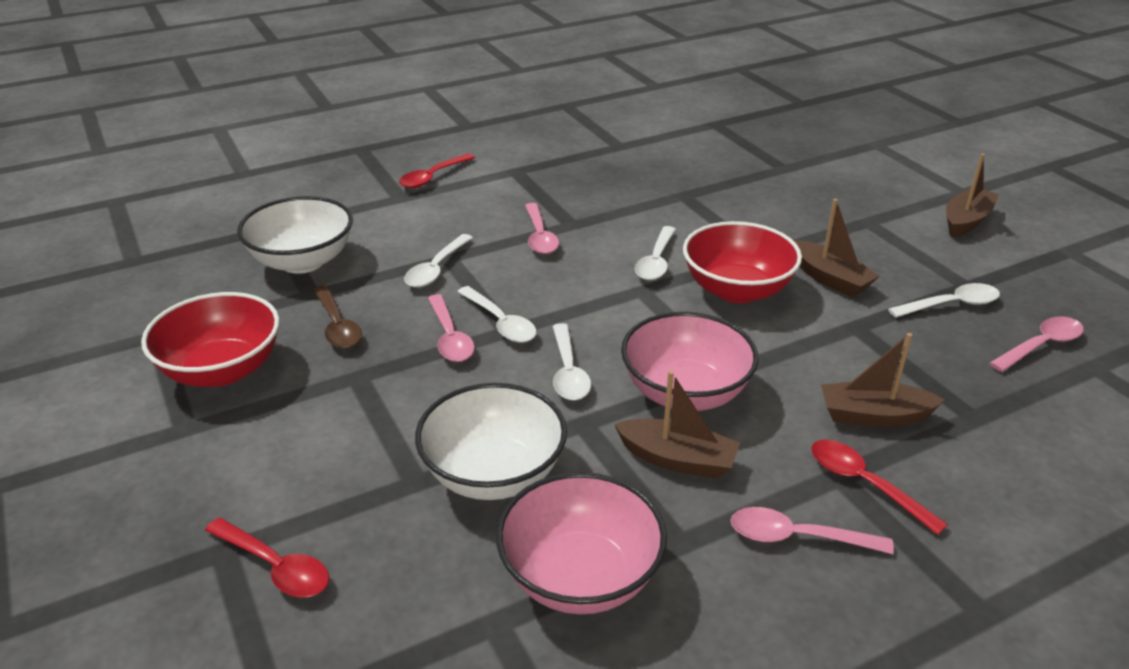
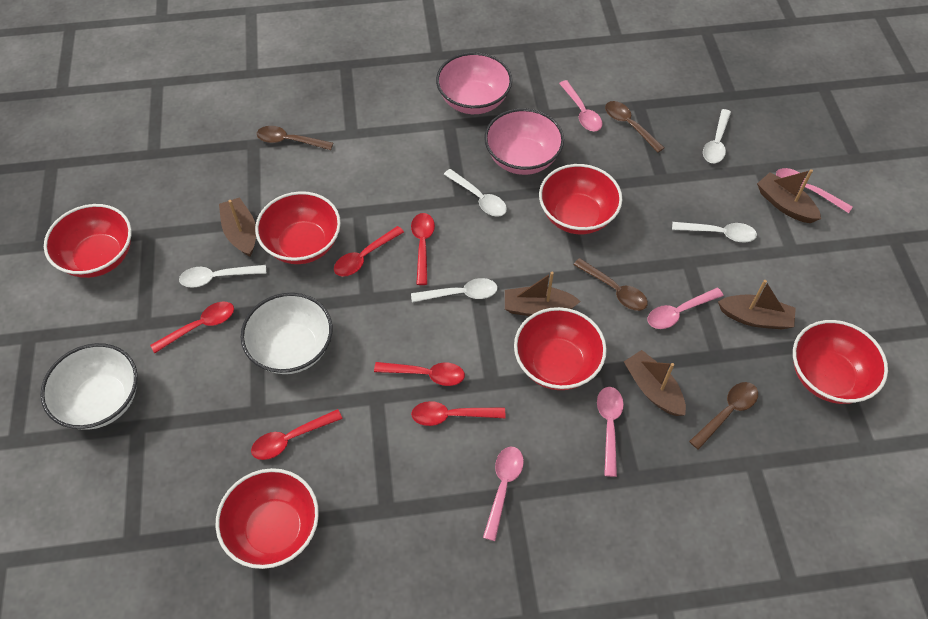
brown boat: [614,371,740,479] [793,199,879,297] [821,333,945,427] [946,153,999,237] = 4 -> [219,197,256,257] [505,272,580,316] [624,350,686,416] [718,280,796,329] [757,169,821,223] = 5
brown spoon: [314,285,362,349] = 1 -> [257,126,333,150] [574,258,648,311] [605,101,664,153] [689,382,758,450] = 4
pink spoon: [428,294,475,362] [525,203,559,254] [730,507,894,554] [989,316,1084,372] = 4 -> [483,447,524,541] [559,80,602,131] [597,387,624,477] [648,288,724,329] [776,168,853,213] = 5
red bowl: [141,292,280,387] [683,221,802,303] = 2 -> [44,204,132,278] [216,468,319,569] [255,191,341,264] [514,307,607,390] [539,164,622,234] [793,320,888,404] = 6
red spoon: [205,518,329,597] [399,154,475,188] [811,440,948,535] = 3 -> [150,302,234,353] [251,409,343,460] [334,226,404,277] [374,362,465,386] [411,213,435,285] [411,401,506,426] = 6

